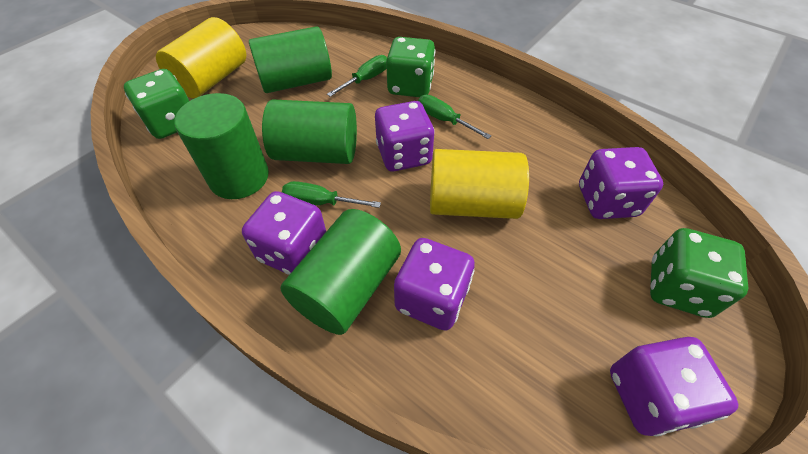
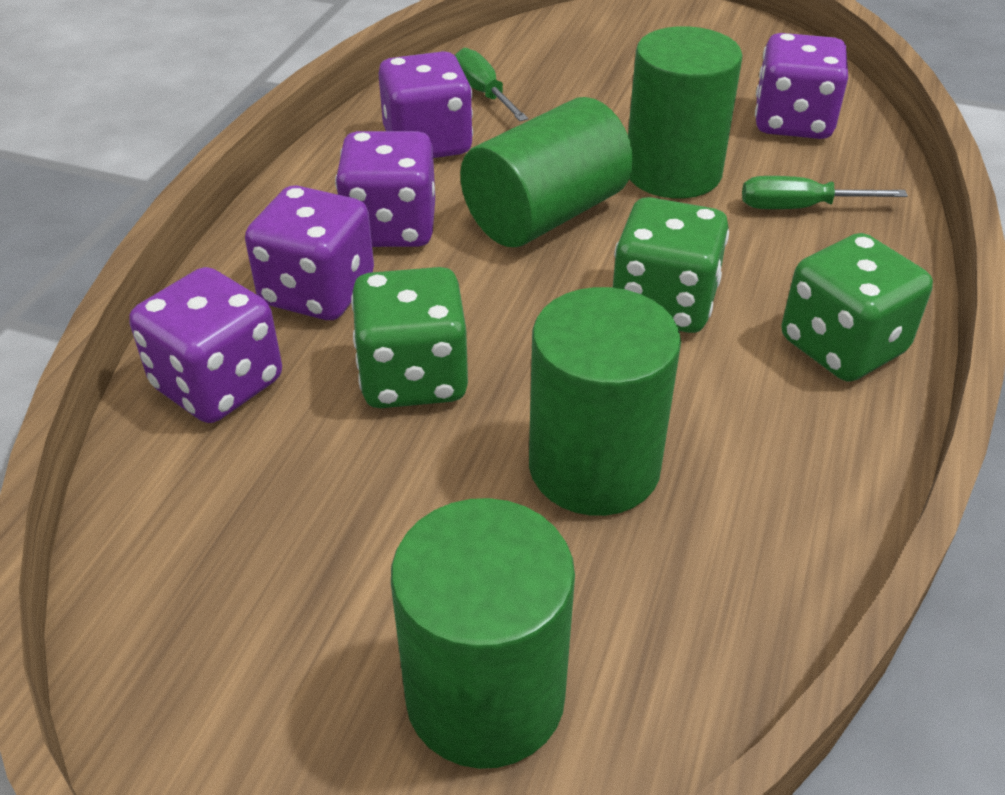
green screwdriver: [282,181,381,208] [327,55,387,97] [418,95,491,139] = 3 -> [454,48,528,121] [742,176,908,209] = 2
yellow cylinder: [156,17,246,99] [430,149,529,219] = 2 -> none = 0

